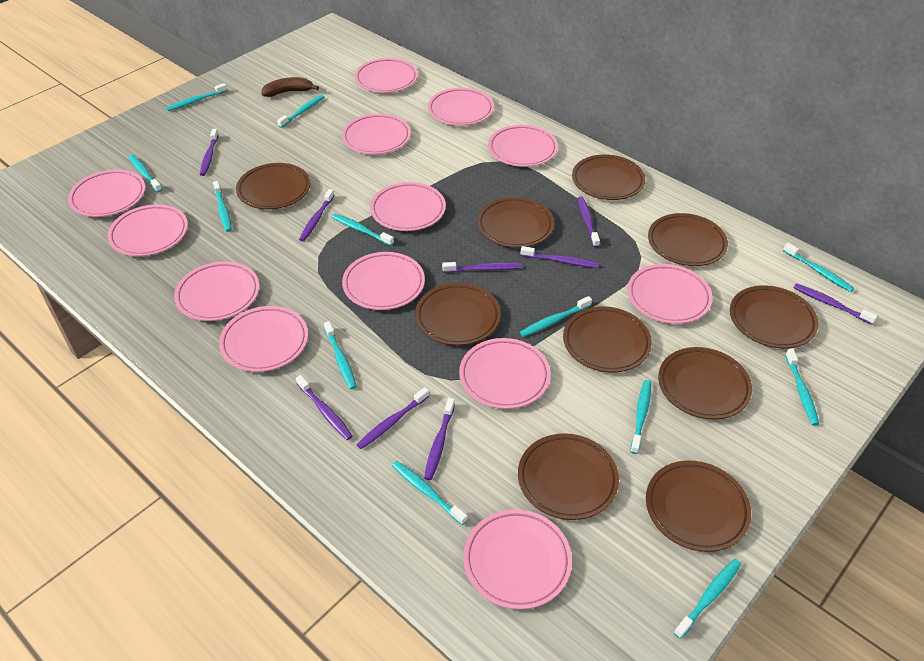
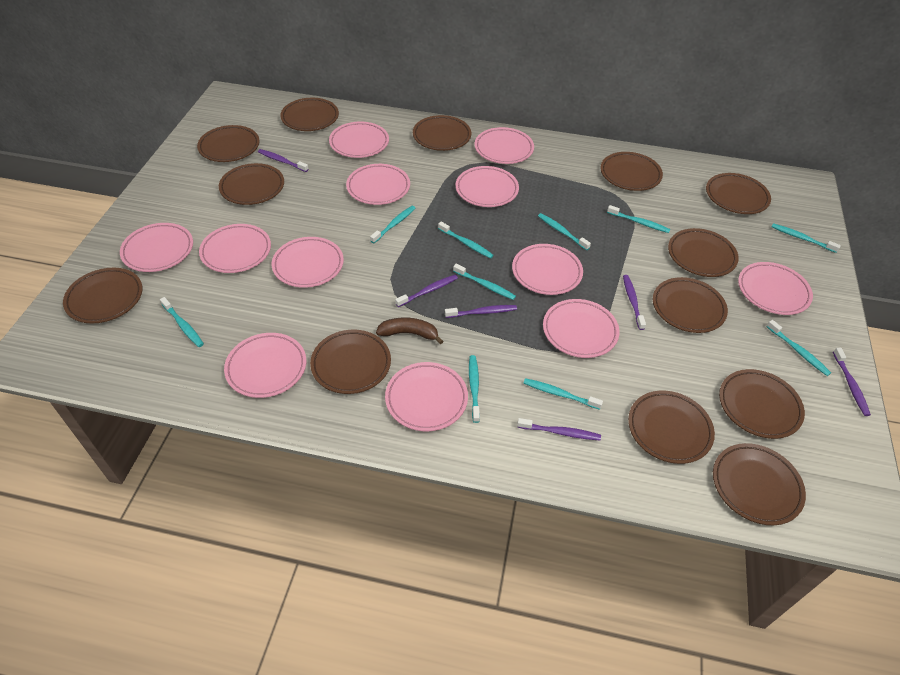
brown plate: [236,163,311,209] [415,283,501,346] [477,197,554,248] [518,433,619,520] [563,306,652,373] [572,154,645,200] [646,461,751,552] [648,213,728,266] [658,347,752,419] [730,285,818,349] = 10 -> [63,268,142,323] [197,125,260,162] [219,163,284,205] [280,98,339,131] [310,330,391,394] [413,115,471,151] [601,152,663,191] [628,391,715,464] [653,277,728,333] [668,228,739,277] [706,173,771,214] [713,443,806,525] [719,369,805,439] = 13
pink plate: [68,170,145,217] [107,204,188,256] [174,261,259,321] [219,306,308,372] [342,114,411,154] [342,252,425,310] [355,58,418,93] [370,182,446,231] [428,88,494,126] [459,338,550,409] [463,509,572,610] [488,125,558,167] [627,264,712,324] = 13 -> [120,223,193,272] [199,224,271,273] [224,333,306,398] [272,237,344,288] [329,122,389,158] [346,164,410,205] [385,362,468,431] [455,166,519,207] [475,127,534,164] [512,244,583,295] [543,299,619,358] [738,262,813,315] = 12
purple toothbrush: [200,129,219,176] [296,375,353,440] [299,189,335,242] [356,387,429,449] [424,398,455,480] [442,262,522,273] [521,246,599,268] [578,196,600,247] [793,283,878,325] = 9 -> [258,149,309,172] [395,275,458,307] [445,305,517,318] [517,418,601,440] [623,275,646,330] [833,348,871,416] = 6
turquoise toothbrush: [129,155,162,192] [166,83,227,111] [213,181,232,232] [277,95,324,128] [324,321,357,389] [332,214,394,246] [392,461,467,525] [520,296,592,337] [630,380,651,454] [674,559,741,639] [783,243,854,292] [785,349,819,425] = 12 -> [160,297,204,347] [370,206,415,243] [438,222,494,259] [453,264,516,300] [469,355,480,423] [523,378,603,410] [538,213,591,250] [607,205,670,233] [766,320,831,376] [771,223,841,253] = 10

